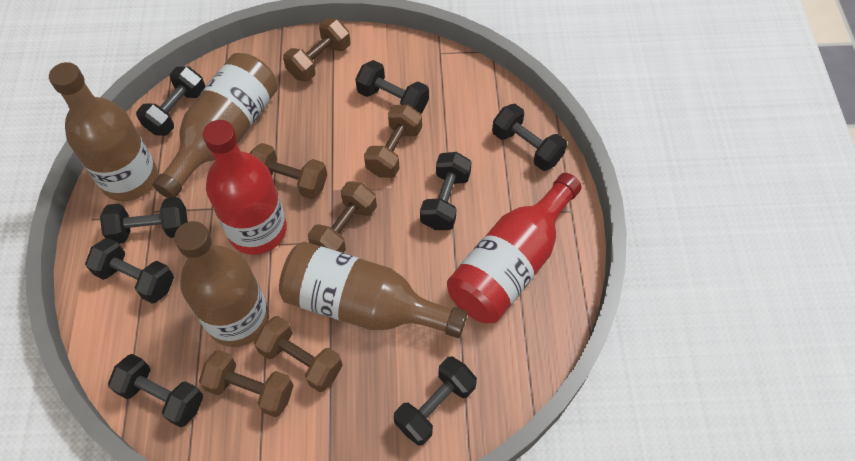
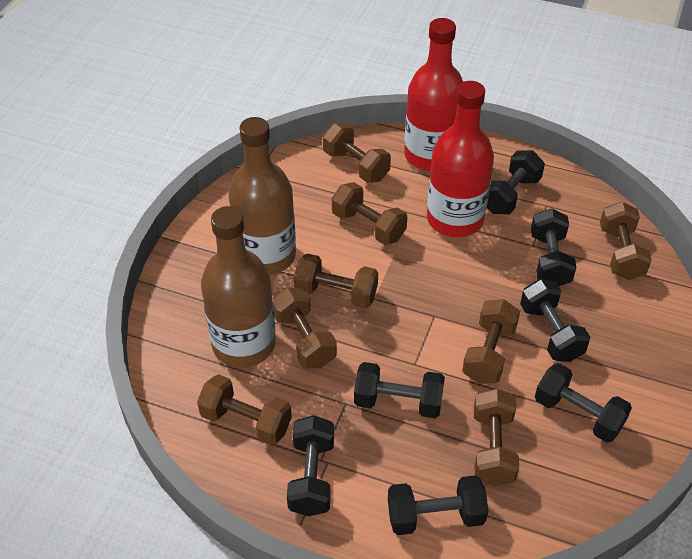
black dumbbell: [85,238,174,304] [100,197,188,244] [108,354,203,427] [136,66,206,136] [355,60,429,113] [394,357,477,446] [420,152,472,230] [492,104,567,171] = 8 -> [287,415,334,516] [354,362,445,418] [388,475,488,535] [487,150,545,214] [520,279,590,362] [531,208,577,286] [535,363,632,443] = 7
brown bottle: [49,62,158,201] [153,53,278,198] [174,221,269,347] [279,242,468,338] = 4 -> [201,206,276,367] [228,117,296,275] = 2
brown dumbbell: [199,350,294,417] [250,143,327,199] [254,316,342,392] [283,18,350,82] [308,181,377,253] [364,105,422,178] = 6 -> [197,374,292,446] [273,287,337,368] [294,253,378,308] [323,123,391,183] [332,182,407,245] [462,299,520,384] [474,388,519,486] [600,202,652,280] = 8

